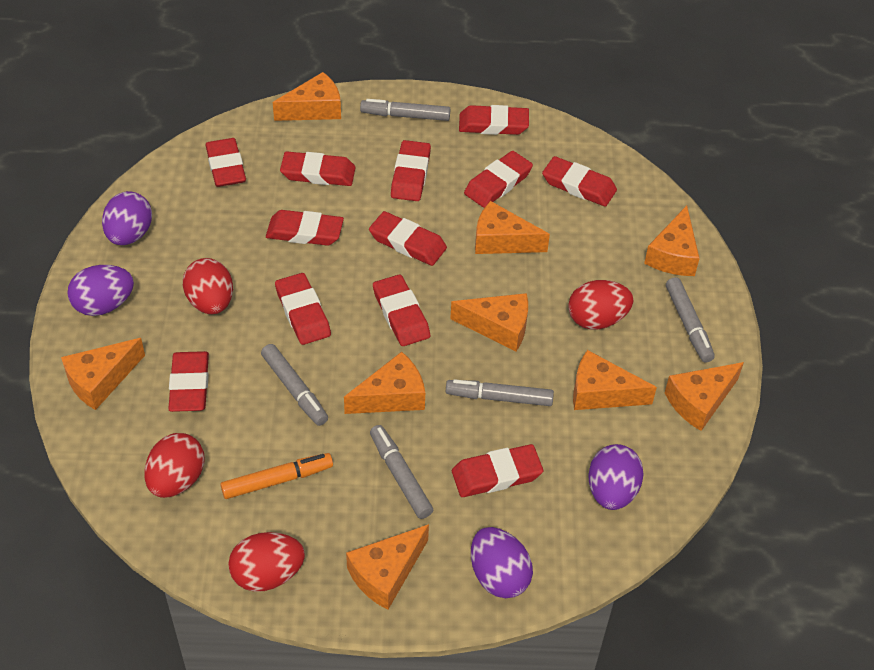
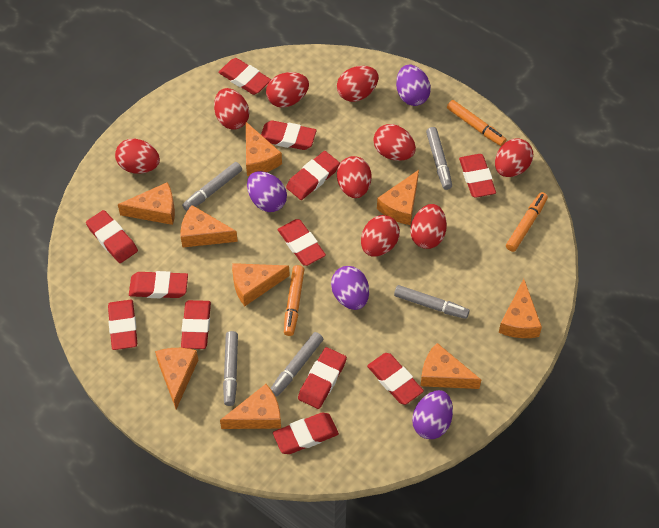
orange marker: [220,453,333,499] = 1 -> [284,265,305,336] [447,100,507,146] [506,192,548,252] = 3
red egg: [144,433,204,498] [183,258,233,314] [228,532,305,592] [568,280,633,330] = 4 -> [115,139,160,174] [214,88,249,130] [266,72,309,108] [337,66,378,102] [337,156,371,198] [361,215,400,257] [373,124,416,161] [410,204,447,249] [495,138,533,177] = 9

